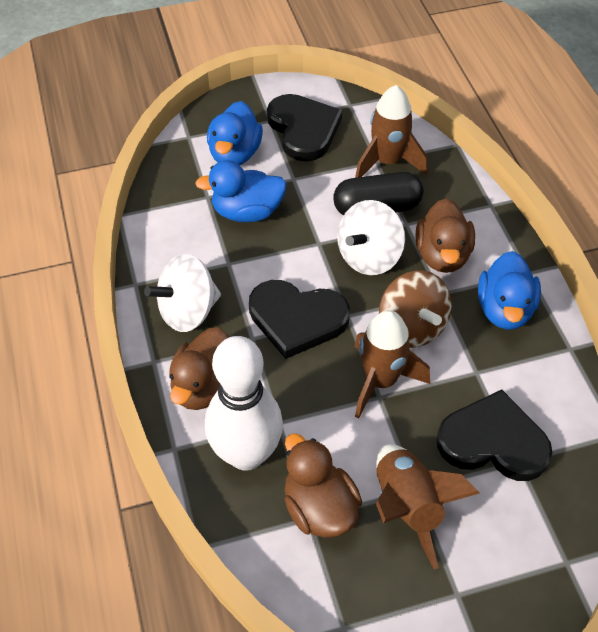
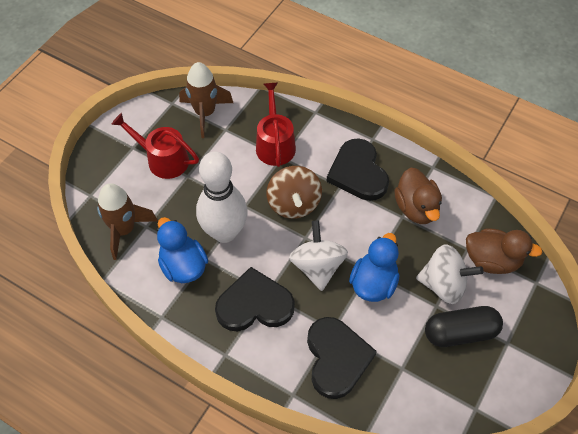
blue duck: [195,160,287,222] [207,101,263,165] [478,251,541,330] = 3 -> [157,217,208,283] [349,233,400,302] = 2
brown duck: [169,327,229,410] [285,433,362,538] [416,198,475,273] = 3 -> [394,168,442,224] [466,229,542,274] = 2
brown rocket: [354,310,430,419] [355,85,428,178] [376,444,480,570] = 3 -> [97,183,158,260] [179,62,233,138] = 2
red watering can: none = 0 -> [111,113,199,179] [256,83,296,167] = 2

